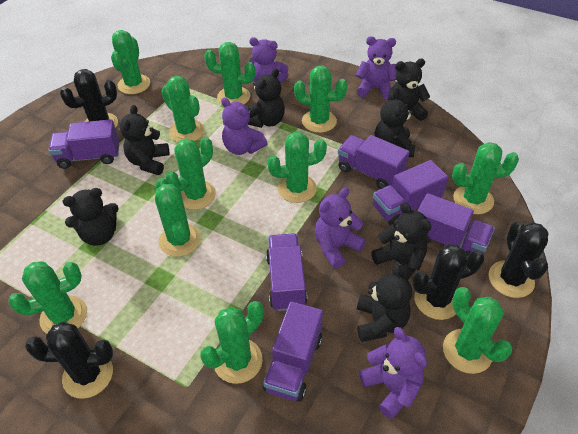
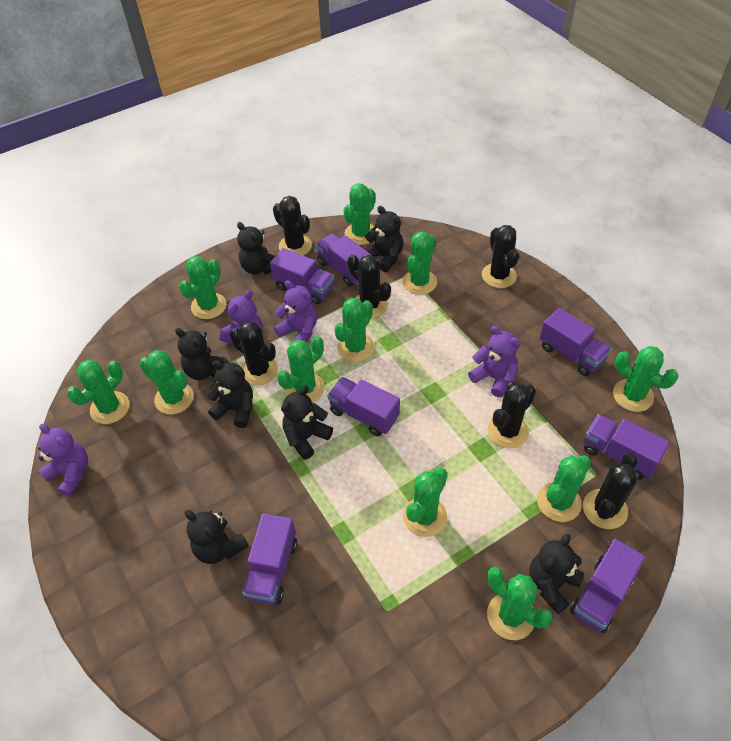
black cactus: [25,322,113,399] [60,69,118,128] [412,244,484,320] [489,221,548,298] = 4 -> [230,321,278,386] [273,196,312,256] [347,255,391,318] [482,225,519,288] [488,383,536,449] [583,454,638,529] = 6
purple teddy bear: [221,98,268,155] [249,37,289,84] [315,188,366,268] [356,36,397,99] [359,327,427,419] = 5 -> [37,424,88,496] [220,290,263,344] [274,280,317,342] [468,326,521,397] = 4
purple truck: [48,119,119,169] [263,301,323,402] [266,233,307,311] [338,135,410,189] [373,160,448,225] [417,193,495,258] = 6 -> [242,514,297,605] [270,248,334,305] [316,233,372,286] [327,377,400,436] [540,308,611,376] [570,539,645,633] [584,414,670,480] = 7

